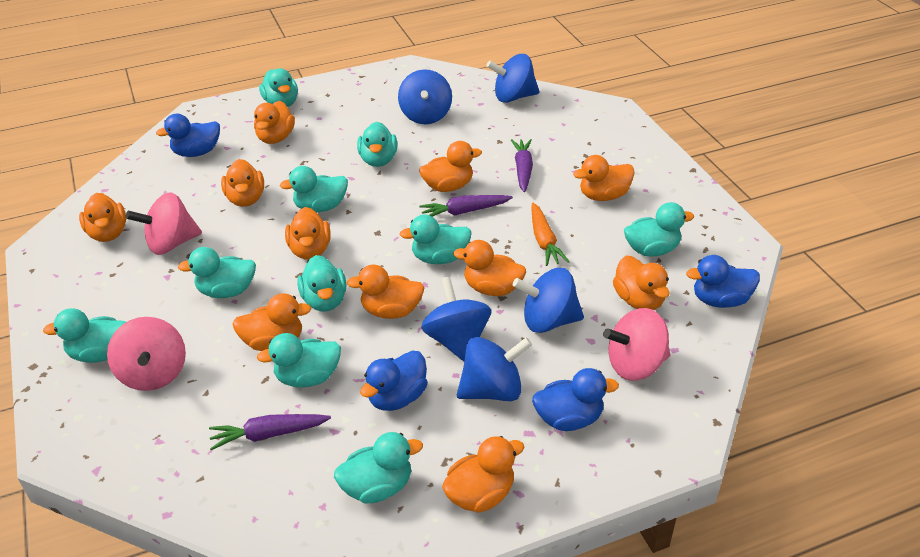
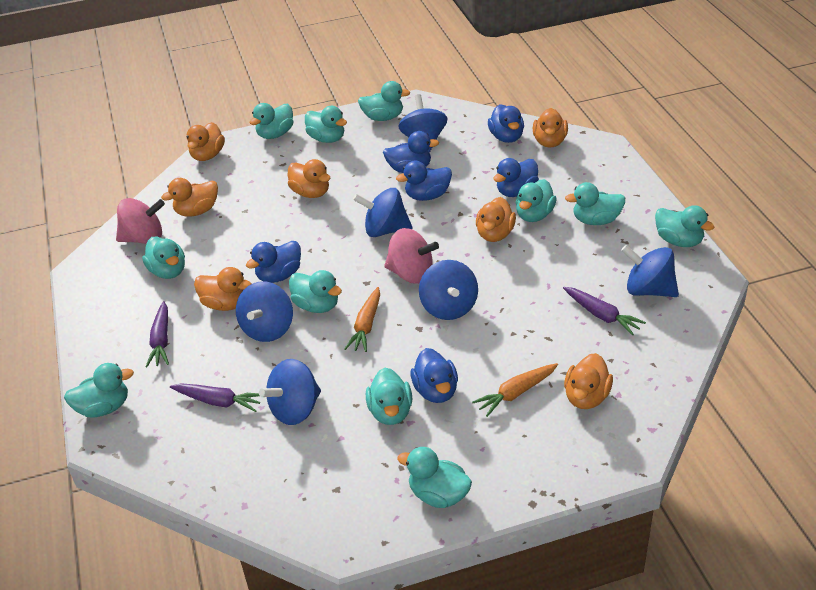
blue duck: [156,114,220,157] [360,350,428,411] [532,368,619,431] [686,255,760,308] = 4 -> [246,241,301,283] [383,131,439,173] [396,161,452,201] [411,348,458,403] [488,104,524,143] [493,158,539,197] = 6
blue spinning top: [398,69,452,124] [421,277,491,362] [457,337,532,401] [486,54,540,103] [513,268,584,333] = 5 -> [236,281,293,342] [259,359,321,425] [353,188,413,237] [398,94,447,152] [419,260,478,320] [621,245,679,297] = 6
orange carrot: [531,203,570,266] = 1 -> [345,287,380,352] [472,363,558,417] = 2
orange duck: [79,193,126,242] [221,159,264,207] [232,293,312,351] [254,101,295,144] [285,207,331,260] [346,265,424,319] [419,141,482,192] [442,436,524,513] [453,240,526,296] [573,155,635,201] [613,256,670,310] = 11 -> [161,178,218,217] [187,122,225,161] [194,267,251,311] [288,159,331,198] [476,197,516,242] [533,108,568,148] [564,353,613,409] = 7
pink spinning top: [107,317,186,391] [126,193,202,255] [603,308,670,381] = 3 -> [116,198,165,244] [384,228,439,284] = 2
turquoise duck: [43,308,126,363] [178,247,256,298] [257,333,341,388] [259,68,298,107] [280,166,348,212] [297,255,347,312] [334,432,423,503] [357,122,397,167] [399,214,471,264] [624,202,694,257] = 10 -> [64,363,134,418] [142,237,185,279] [250,103,294,139] [289,270,342,313] [305,106,347,143] [358,81,410,121] [366,368,412,425] [397,447,472,508] [516,179,557,222] [565,182,625,225] [655,205,715,247] = 11

